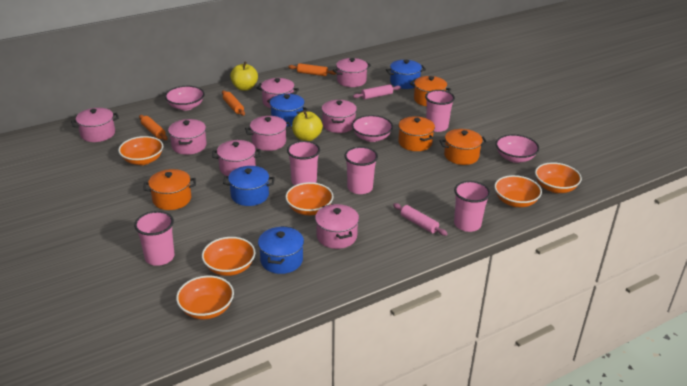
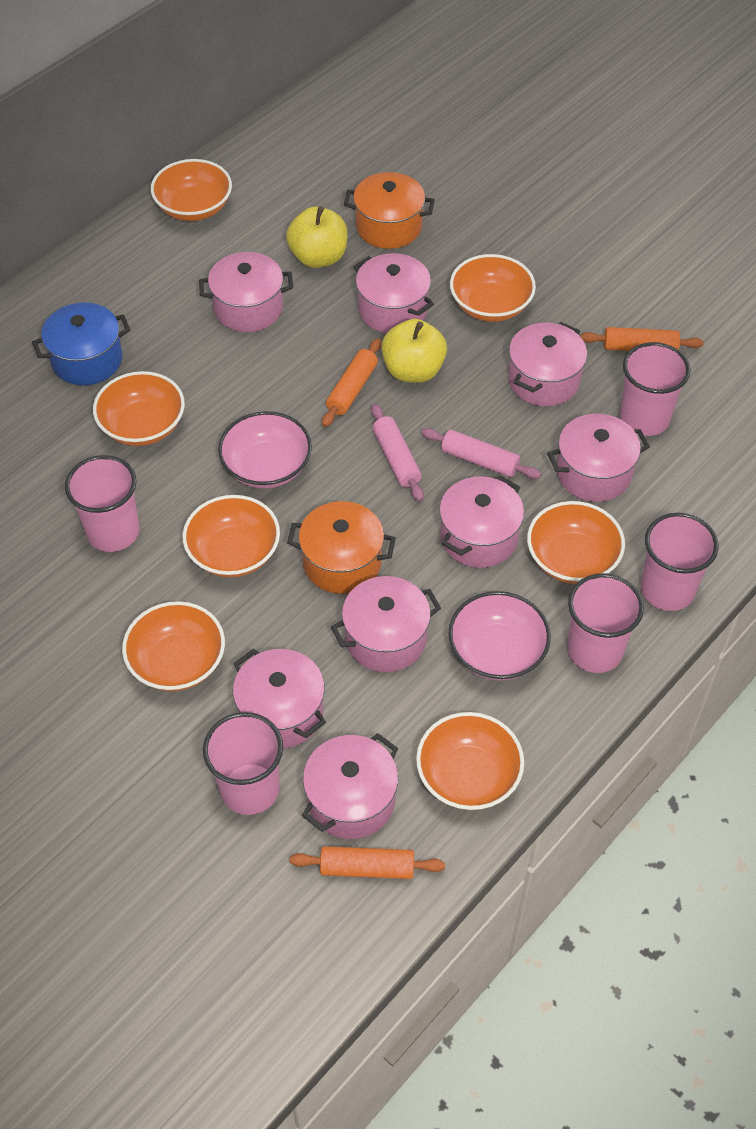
blue pot: [223,166,275,206] [258,226,304,274] [267,94,308,126] [386,60,426,89] = 4 -> [32,303,131,385] = 1
orange bowl: [118,136,163,165] [176,276,234,319] [202,237,255,276] [286,182,333,215] [494,175,542,207] [535,162,582,193] = 6 -> [93,371,185,446] [122,601,225,691] [151,159,232,221] [183,495,280,577] [416,712,524,810] [450,254,536,322] [527,501,625,584] = 7
orange pot: [143,169,196,210] [398,116,435,151] [410,76,451,106] [440,129,487,165] = 4 -> [287,501,396,594] [344,172,435,249] = 2
pink bowl: [165,86,205,111] [352,115,393,142] [496,134,539,163] = 3 -> [218,411,312,489] [449,591,551,681] = 2

